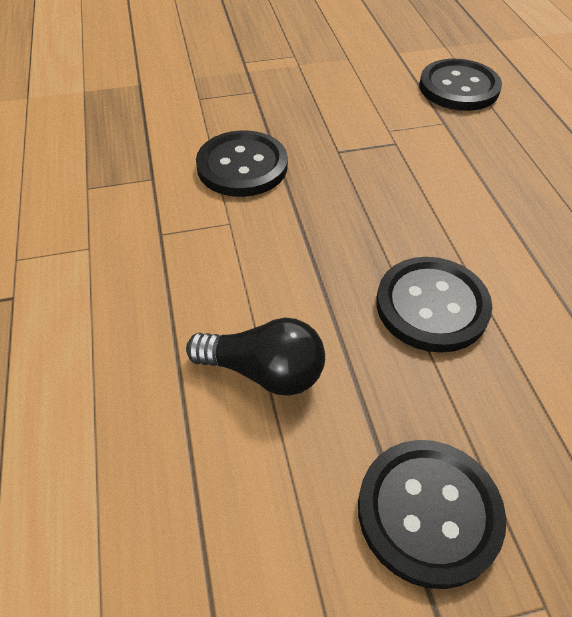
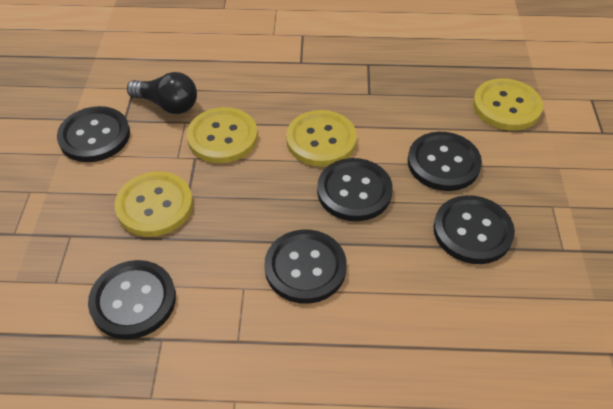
black button: [196,130,288,197] [358,440,506,589] [376,257,493,353] [419,59,502,111] = 4 -> [57,106,130,162] [88,260,176,339] [264,230,347,304] [317,158,393,221] [408,132,482,191] [433,195,515,264] = 6
yellow button: none = 0 -> [114,172,193,237] [187,107,258,163] [286,110,357,167] [473,78,543,131] = 4

